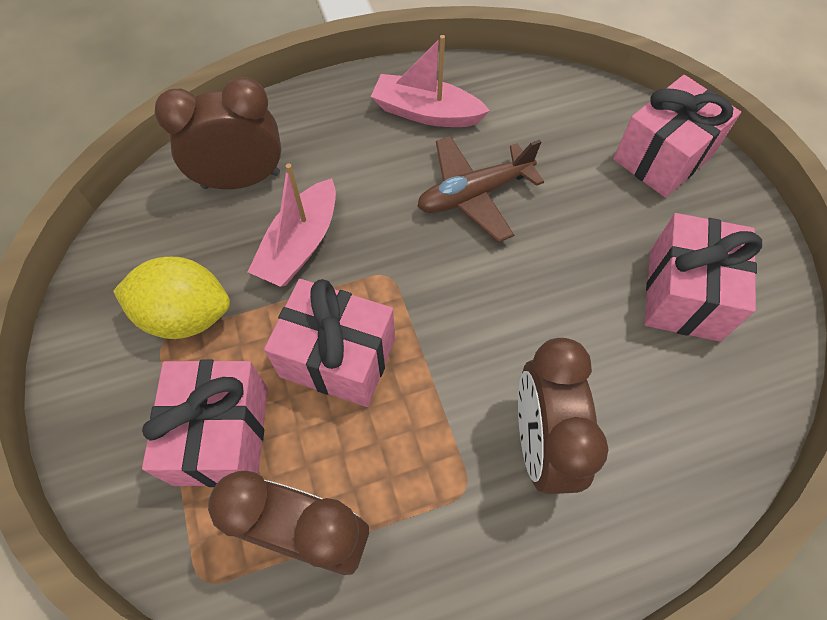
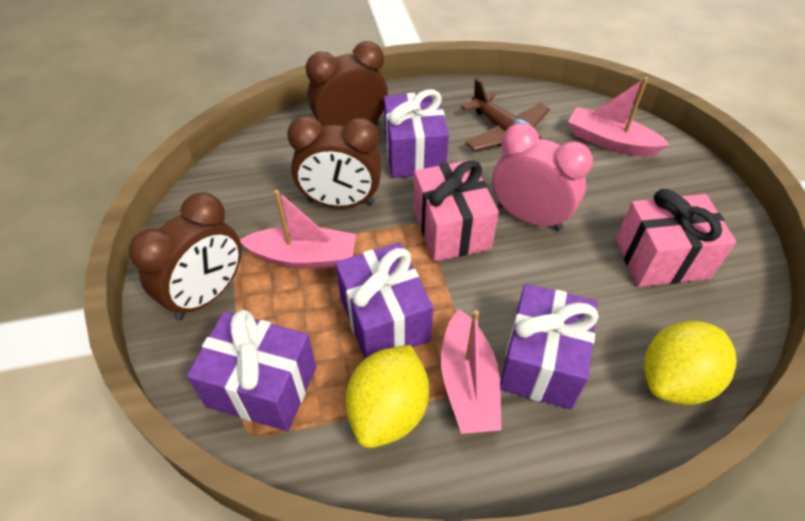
pink boat: [248,163,336,287] [371,35,490,127] = 2 -> [240,190,356,269] [441,309,501,434] [568,77,670,156] = 3
pink clock: none = 0 -> [492,123,593,231] = 1
pink gift: [142,359,268,487] [264,279,395,407] [613,75,741,197] [645,213,762,342] = 4 -> [414,160,499,261] [616,189,736,287] = 2
purple gift: none = 0 -> [187,310,316,431] [335,243,433,359] [384,89,449,178] [500,284,599,409] = 4
yellow lemon: [113,257,230,339] = 1 -> [345,345,429,448] [644,321,737,405] = 2

